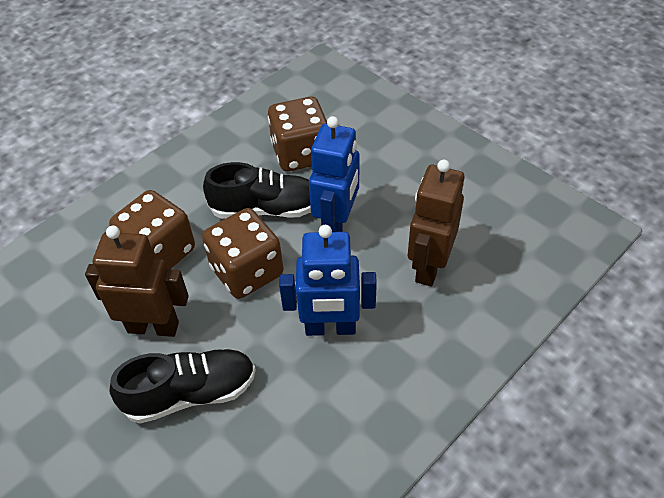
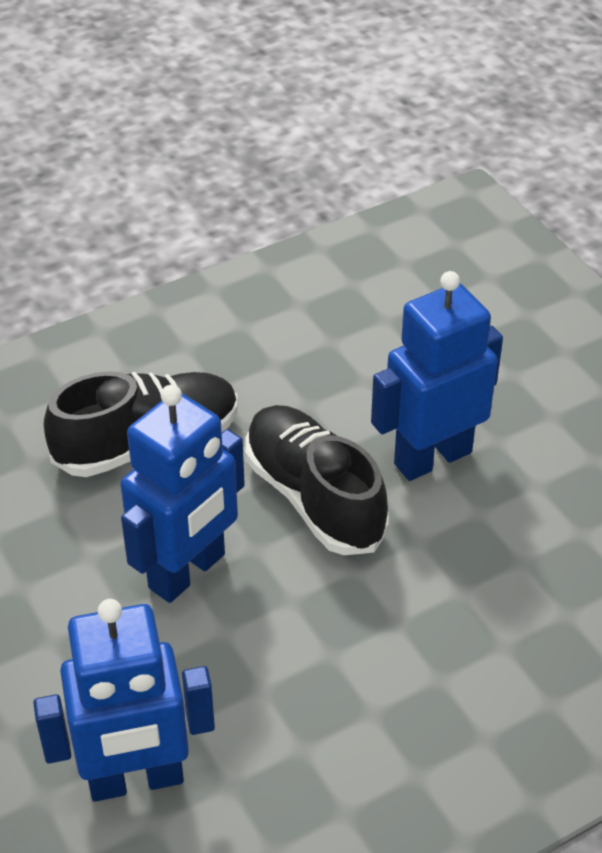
blue robot: [279,225,377,336] [309,116,359,232] = 2 -> [33,599,215,802] [120,385,245,603] [371,271,503,481] = 3
brown dice: [109,190,195,269] [202,208,283,299] [268,97,327,172] = 3 -> none = 0
brown robot: [85,226,189,337] [408,160,465,287] = 2 -> none = 0

